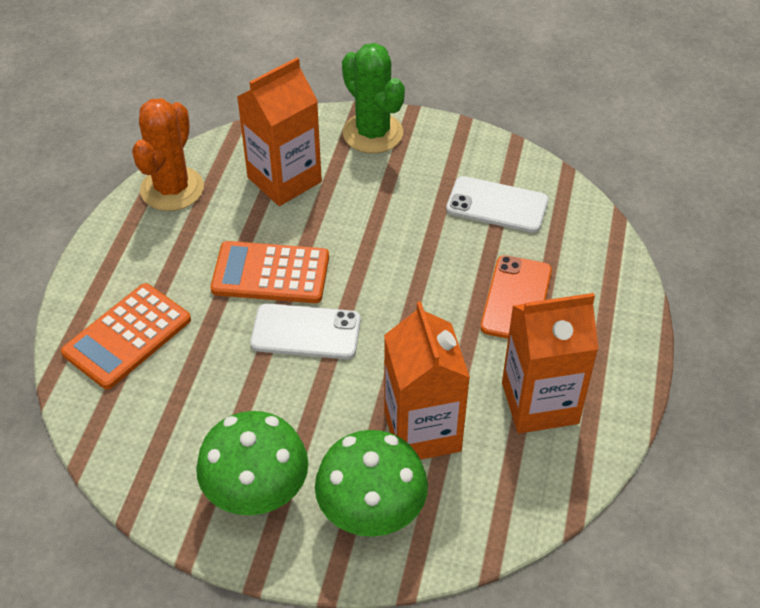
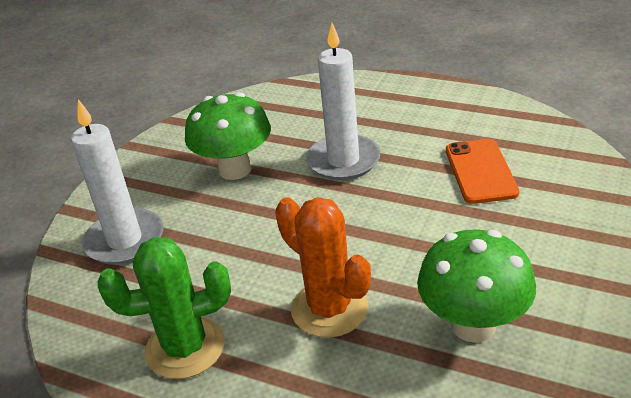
orange calculator: [61,283,191,389] [210,241,329,303] = 2 -> none = 0
orange carton: [237,57,322,206] [384,301,470,460] [502,293,598,434] = 3 -> none = 0
white candle: none = 0 -> [71,99,164,265] [306,23,381,180] = 2
white phone: [250,303,361,359] [446,176,548,233] = 2 -> none = 0

